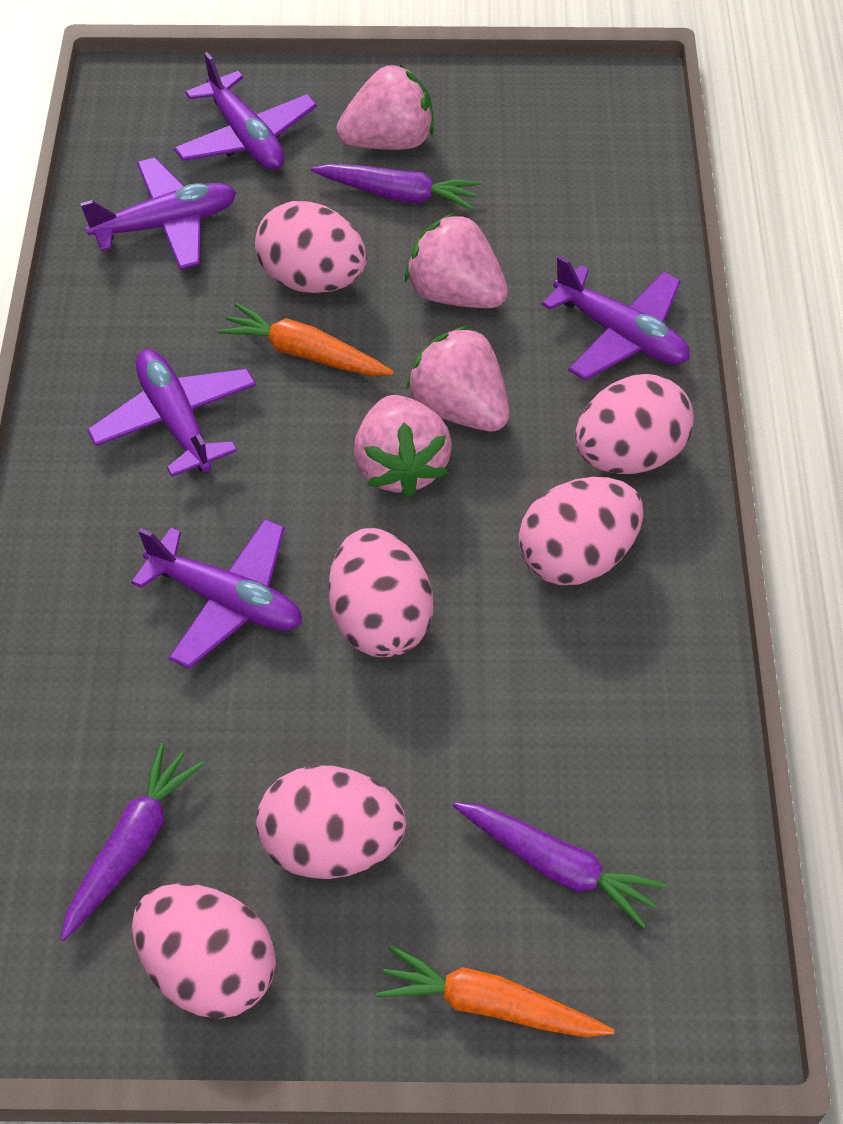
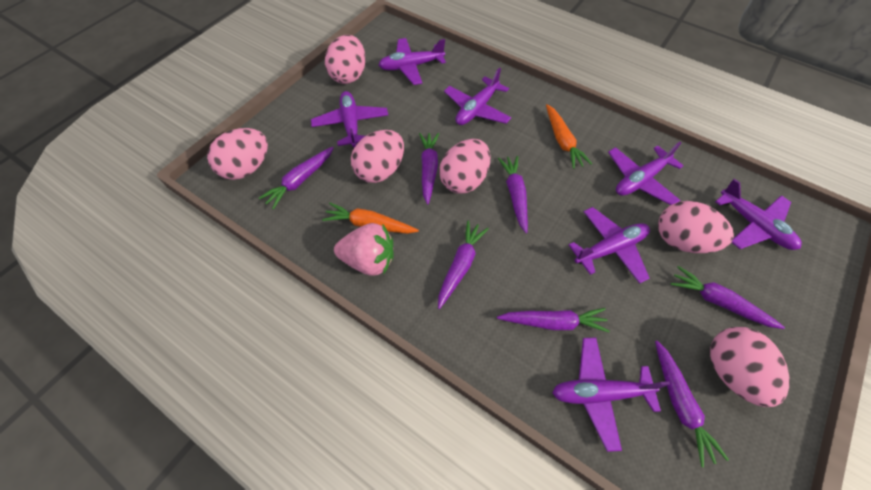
pink strawberry: [337,63,434,150] [354,395,452,498] [405,212,508,308] [406,325,510,431] = 4 -> [334,223,393,275] = 1
purple carrot: [61,743,204,941] [311,164,481,210] [453,802,666,928] = 3 -> [259,147,334,210] [419,133,439,205] [438,221,489,309] [497,308,610,332] [498,156,528,233] [655,341,729,467] [671,266,785,329] = 7
purple plane: [80,157,236,270] [87,349,256,477] [131,519,302,669] [174,52,317,170] [541,255,690,380] = 5 -> [311,91,388,147] [379,38,446,85] [444,68,511,125] [552,338,670,452] [569,207,650,284] [608,142,684,205] [715,179,802,250] = 7

